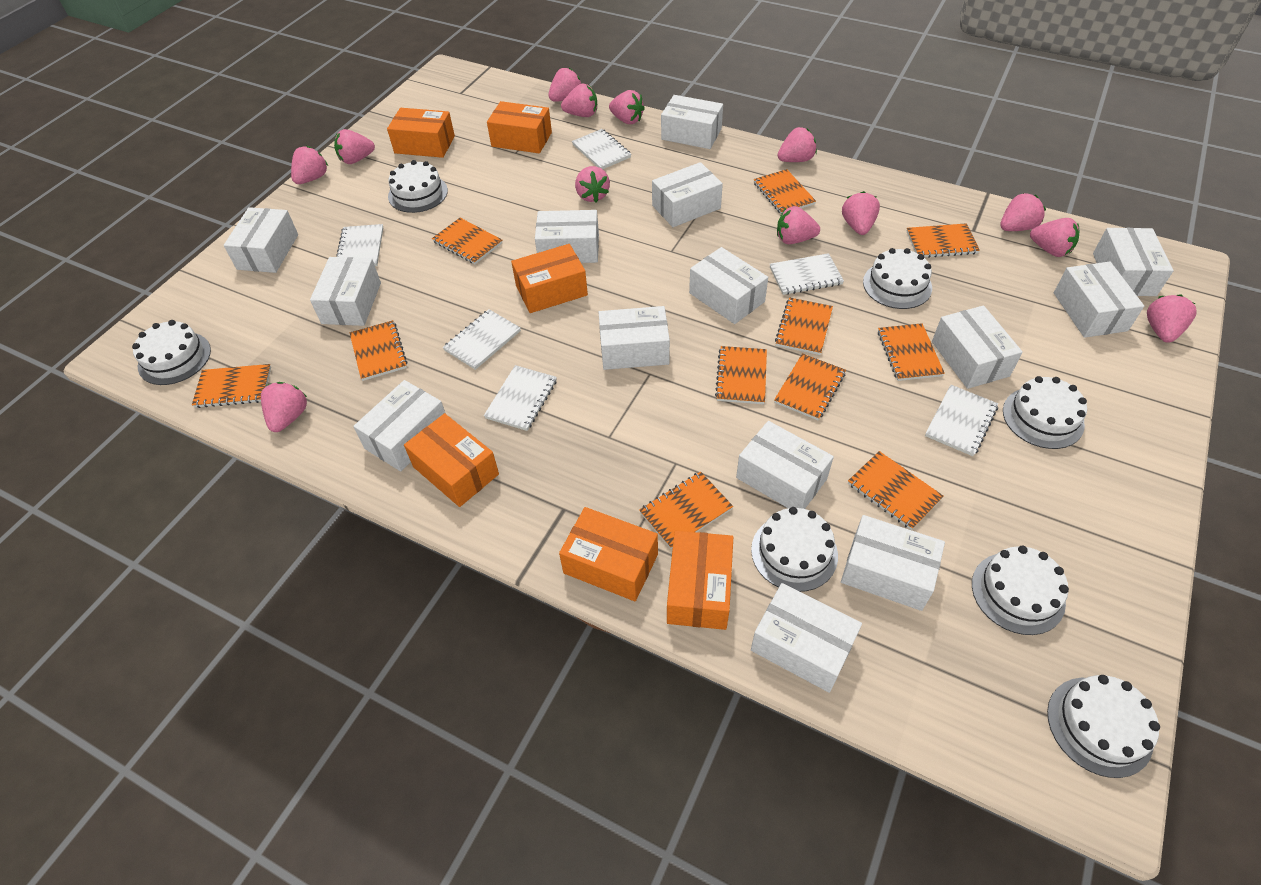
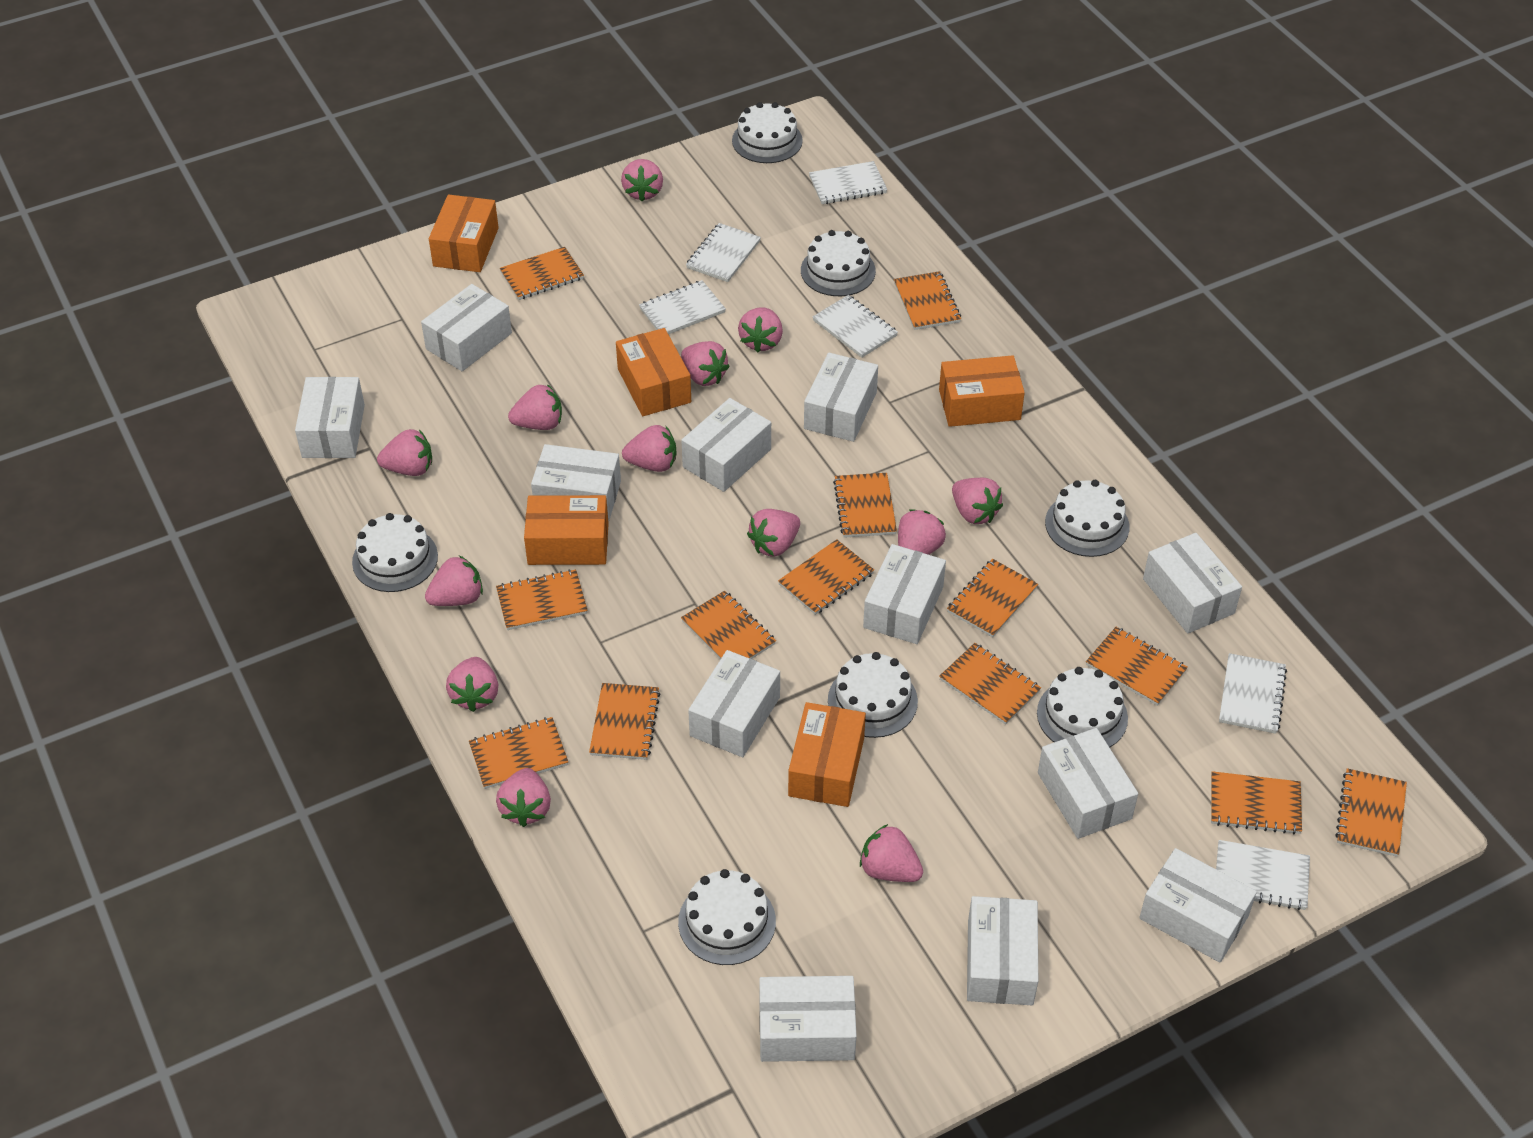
orange box: [387,108,455,158] [404,413,499,507] [487,101,552,154] [511,244,588,313] [559,507,658,601] [667,531,733,630] = 6 -> [429,194,499,272] [524,495,609,565] [616,328,691,416] [788,702,866,807] [939,355,1025,427] = 5
orange notebook: [192,364,271,408] [350,320,407,381] [432,218,502,264] [639,471,733,549] [715,346,767,404] [754,169,816,214] [774,353,846,420] [775,298,833,355] [848,451,944,530] [878,323,945,381] [906,223,980,258] = 11 -> [469,717,568,789] [496,569,588,630] [500,247,584,300] [589,683,661,760] [681,591,776,660] [778,539,874,615] [833,473,897,538] [894,271,961,330] [939,643,1041,725] [947,559,1038,638] [1086,627,1188,706] [1211,771,1302,835] [1335,768,1407,857] = 13
white box: [224,207,298,273] [310,257,381,326] [353,380,446,471] [535,210,599,263] [599,306,670,370] [652,162,723,227] [661,95,723,149] [689,247,768,324] [736,421,834,509] [751,583,862,693] [841,515,945,611] [932,305,1023,389] [1054,261,1144,338] [1093,228,1174,296] = 14 -> [295,377,365,458] [421,284,512,371] [531,444,621,521] [681,398,771,492] [688,650,780,757] [759,976,857,1062] [804,353,878,442] [863,544,946,644] [967,896,1038,1005] [1038,728,1138,839] [1139,848,1257,962] [1143,533,1242,633] = 12

